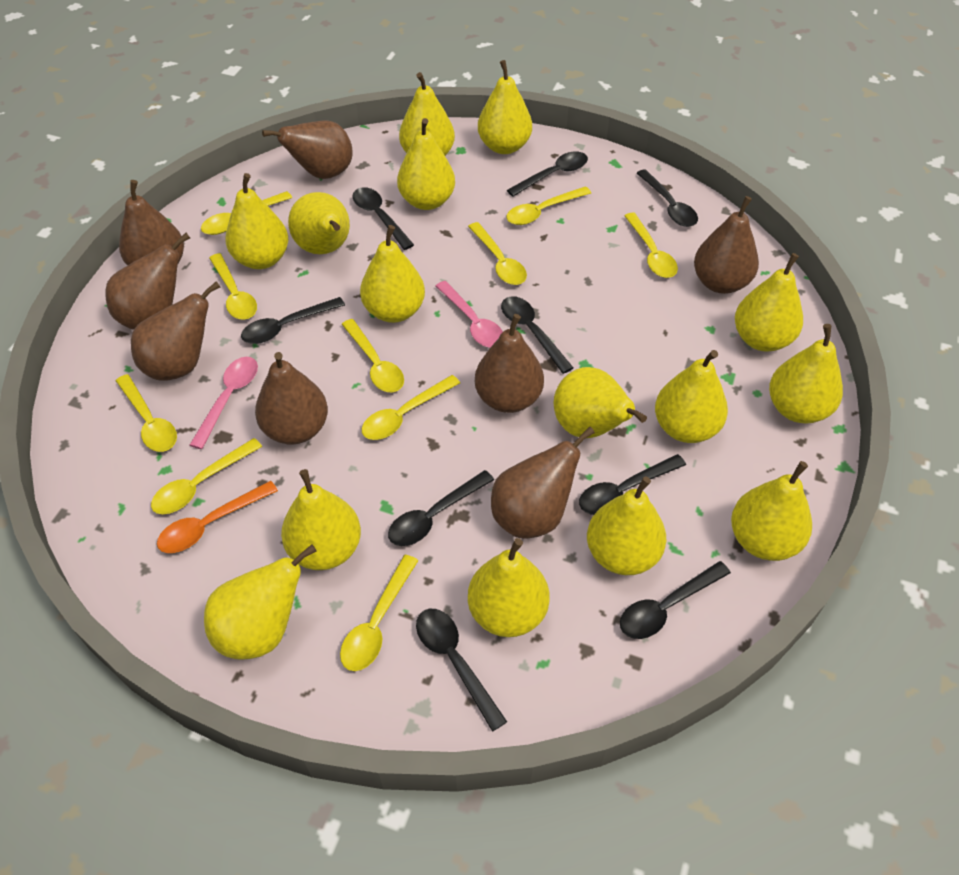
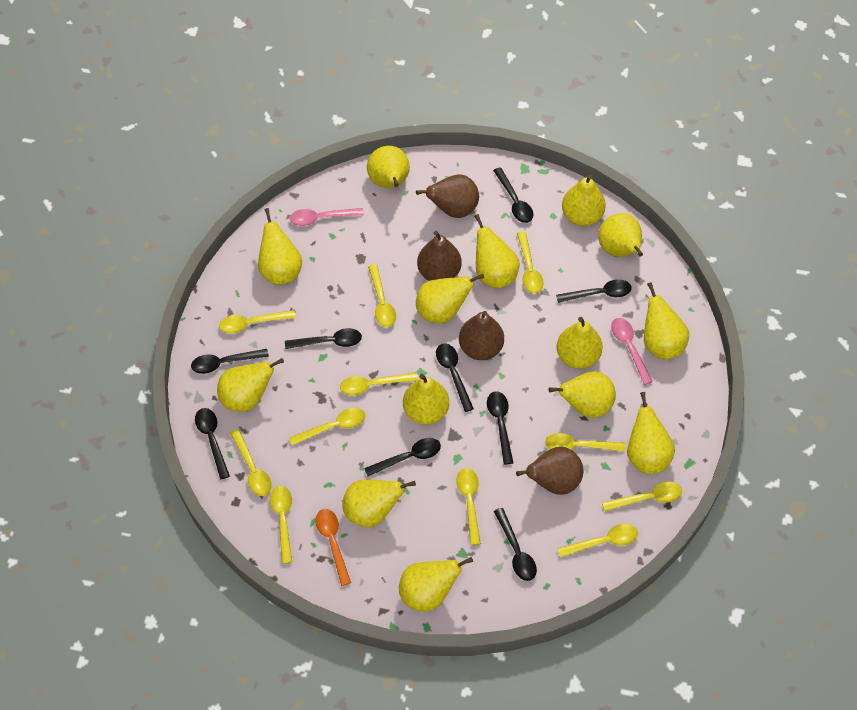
brown pear: [105,233,190,330] [119,180,184,265] [131,281,220,381] [255,352,328,445] [262,121,353,179] [475,314,544,413] [491,427,595,538] [694,196,759,294] = 8 -> [416,174,479,218] [417,231,462,281] [459,311,504,360] [516,447,583,495] = 4
yellow pear: [204,544,316,659] [225,173,288,269] [281,469,361,570] [288,192,350,254] [360,225,425,323] [397,118,455,210] [399,72,455,156] [468,538,550,637] [478,60,532,154] [554,367,647,438] [587,476,666,575] [655,350,728,443] [731,461,812,561] [735,253,803,352] [769,324,843,424] = 15 -> [217,358,284,412] [258,208,302,285] [342,479,416,527] [367,146,410,188] [399,557,473,611] [403,374,449,425] [416,274,484,323] [474,214,519,289] [548,371,616,418] [557,317,603,369] [562,175,606,226] [598,213,643,257] [627,392,675,474] [644,282,689,359] = 14
yellow spoon: [116,374,177,452] [151,438,262,514] [201,191,292,235] [209,253,257,320] [340,555,419,671] [342,319,404,392] [362,375,460,440] [468,222,527,285] [506,186,591,225] [624,213,678,278] = 10 -> [219,310,296,334] [230,429,272,496] [270,486,292,564] [289,408,365,446] [340,372,418,395] [368,264,396,327] [456,468,481,545] [517,232,544,293] [545,433,625,452] [557,524,638,558] [602,481,682,511] = 11

